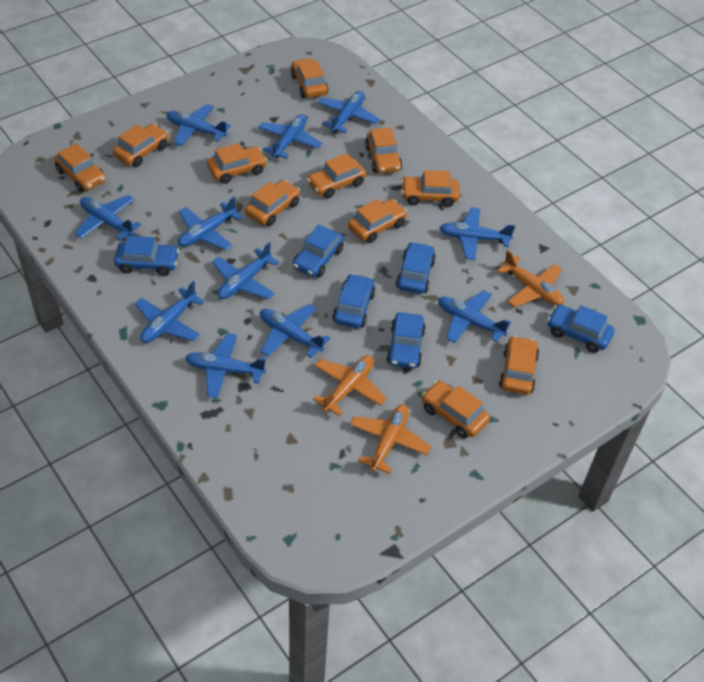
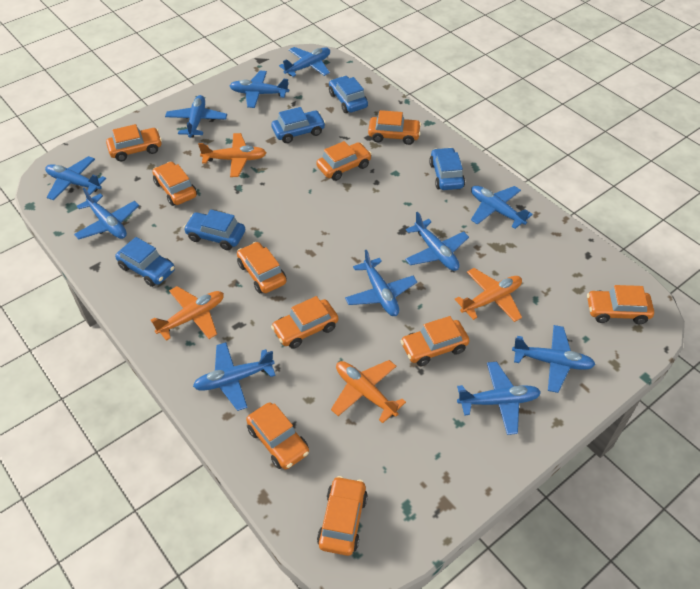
blue car: [114,236,179,276] [293,225,344,277] [332,273,376,328] [386,312,426,369] [396,242,436,294] [547,305,614,353] = 6 -> [115,237,175,287] [184,210,245,250] [271,107,326,143] [329,76,368,113] [429,147,465,190] = 5
orange car: [54,143,106,192] [113,124,168,167] [207,143,267,184] [245,180,300,226] [290,58,328,98] [307,153,366,199] [348,199,407,243] [365,128,402,173] [401,170,460,207] [422,381,490,438] [499,336,539,395] = 11 -> [106,124,162,161] [152,162,197,206] [237,242,287,293] [246,403,309,470] [271,296,338,349] [316,141,372,181] [317,476,368,556] [368,110,421,145] [401,316,470,366] [587,285,654,324] = 10
orange plane: [313,355,387,416] [350,404,431,474] [497,250,564,307] = 3 -> [151,286,224,341] [198,133,266,177] [331,360,406,423] [455,268,522,322] = 4

